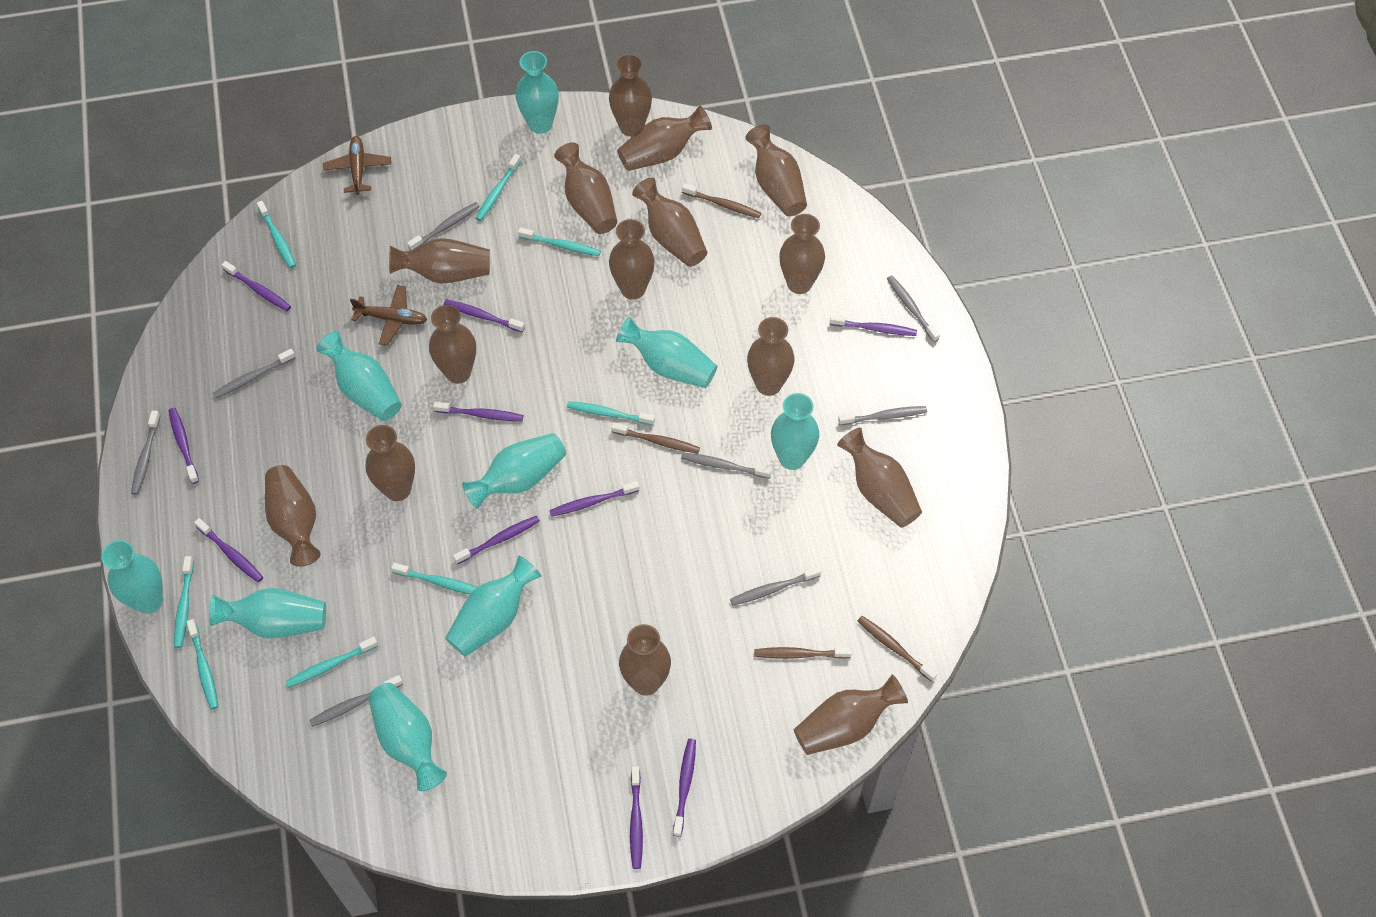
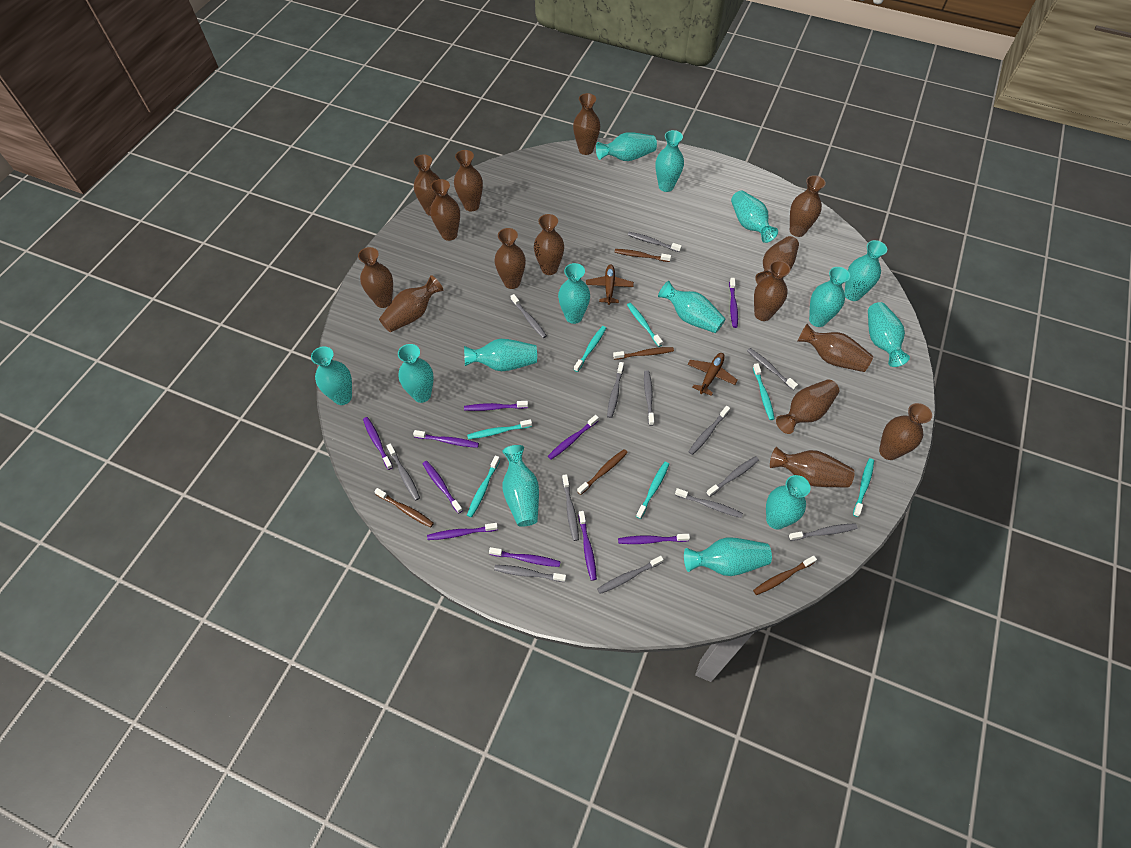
brown toothbrush: [611,422,700,454] [682,183,761,218] [754,647,852,659] [858,616,937,682] = 4 -> [374,488,434,528] [577,449,628,495] [613,347,674,360] [615,249,671,262] [753,556,817,595] = 5
grey toothbrush: [131,410,161,495] [213,349,296,398] [309,675,403,727] [407,202,480,250] [681,452,772,478] [730,566,821,606] [838,406,927,425] [887,275,940,342] = 8 -> [387,444,420,501] [494,565,566,582] [511,294,547,338] [562,474,579,541] [597,556,664,594] [607,362,624,418] [628,232,682,252] [644,370,654,426] [675,488,743,518] [689,406,730,455] [706,456,759,497] [747,348,798,390] [789,523,858,541] = 13
turquoise toothbrush: [174,556,194,648] [187,619,218,709] [257,201,296,268] [285,637,378,688] [391,563,477,594] [476,154,521,221] [518,227,601,256] [567,401,655,425] = 8 -> [467,419,532,439] [467,456,500,517] [574,326,606,372] [627,303,663,347] [636,462,669,519] [753,363,775,420] [853,458,874,517] = 7
turquoise vase: [101,540,163,614] [209,588,326,638] [316,331,402,421] [368,683,447,791] [445,556,541,657] [462,433,566,508] [515,51,559,134] [616,317,718,388] [771,393,819,470] = 9 -> [311,346,352,405] [398,344,434,403] [464,339,537,371] [502,445,539,527] [558,263,590,324] [596,132,657,161] [656,130,684,192] [658,281,726,333] [684,537,772,576] [731,190,778,243] [766,475,811,529] [809,267,850,327] [844,240,887,301] [868,302,910,367] = 14

